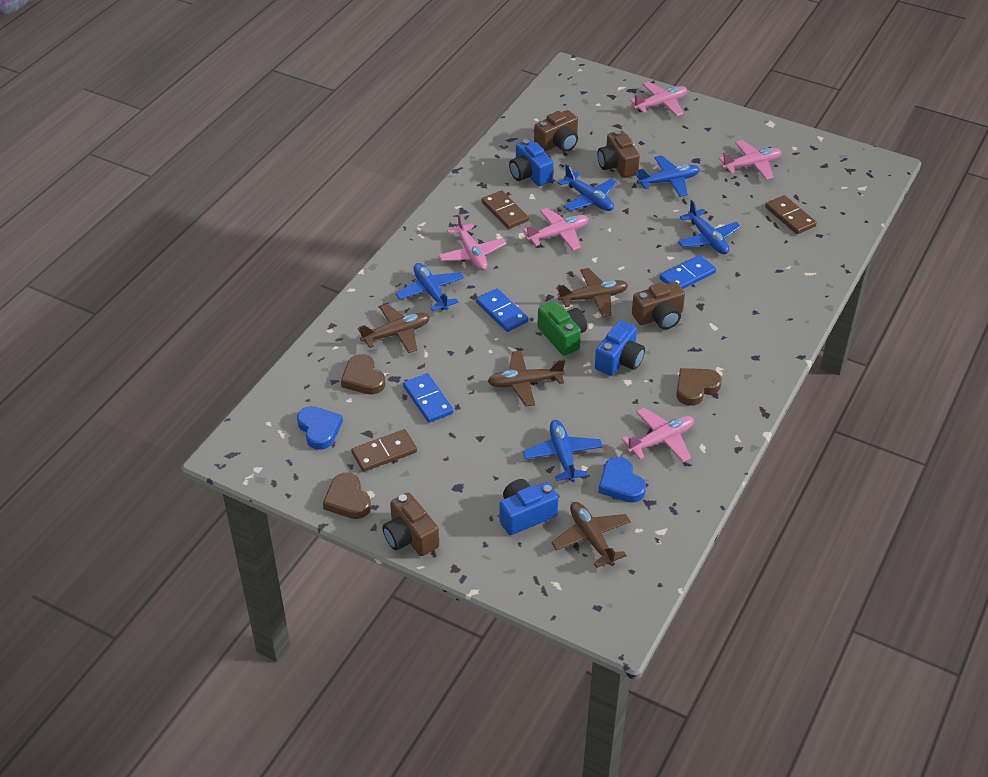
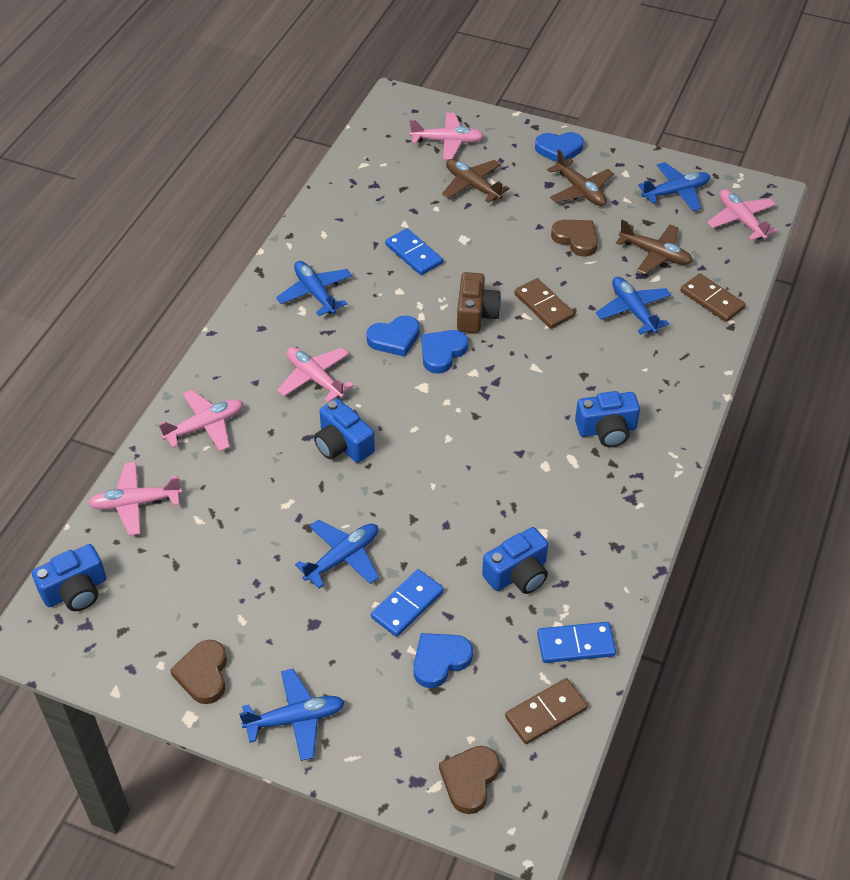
blue camera: [499,479,559,535] [509,139,554,186] [595,320,645,376] = 3 -> [32,544,106,611] [314,399,375,463] [482,527,548,594] [575,391,640,447] = 4
blue heart: [297,406,343,450] [598,457,646,503] = 2 -> [366,315,420,357] [413,633,473,688] [421,330,468,373] [535,132,584,162] = 4
brown camera: [382,493,439,556] [534,110,578,152] [597,130,640,178] [632,282,685,329] = 4 -> [457,272,501,333] = 1
brown plane: [358,304,430,353] [487,351,565,406] [551,502,631,568] [557,268,628,317] = 4 -> [442,159,510,203] [547,150,614,206] [616,220,693,275] = 3
green camera: [537,301,587,356] = 1 -> none = 0

